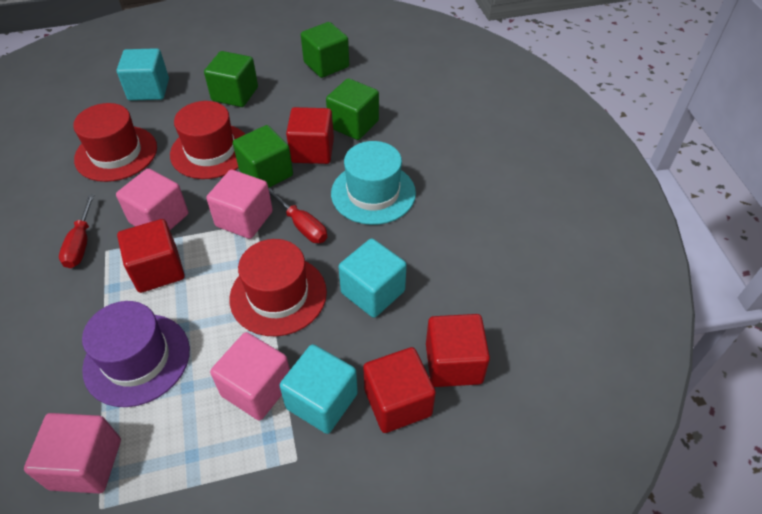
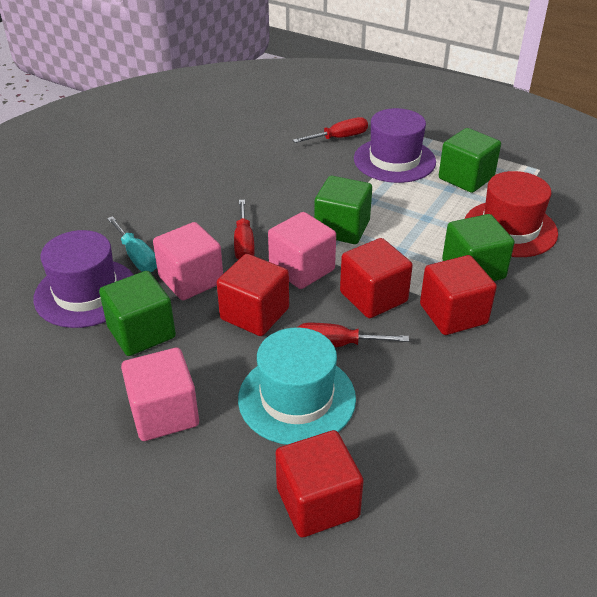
pink cube: [24,413,121,493] [116,168,188,230] [206,170,273,239] [210,332,290,420] = 4 -> [121,348,199,441] [153,222,223,300] [268,212,336,289] = 3
purple hat: [82,301,190,407] = 1 -> [33,230,134,328] [354,108,436,183] = 2
red hat: [73,103,157,182] [170,101,245,179] [230,239,327,336] = 3 -> [465,171,558,257] = 1
red screwdriver: [59,195,94,268] [269,188,327,243] = 2 -> [234,200,255,260] [293,117,368,143] [297,323,409,347] = 3
turquoise cube: [117,48,169,101] [279,344,358,434] [339,238,407,318] = 3 -> none = 0
turquoise screwdriver: none = 0 -> [107,216,157,272] = 1

